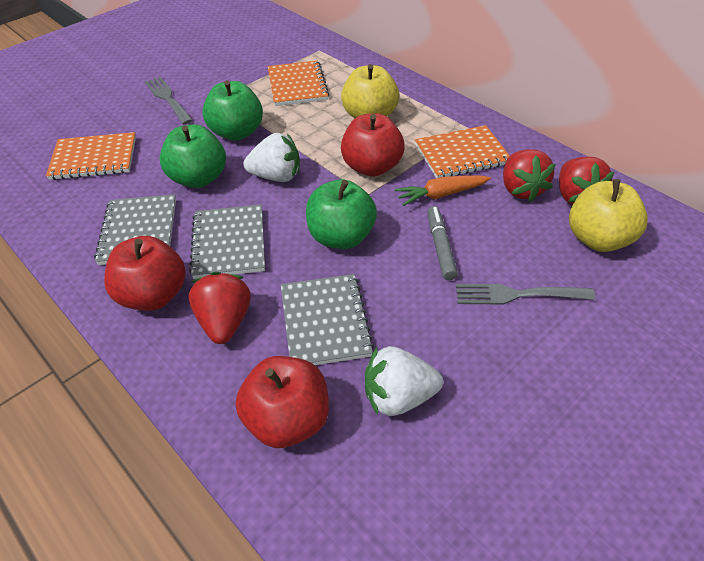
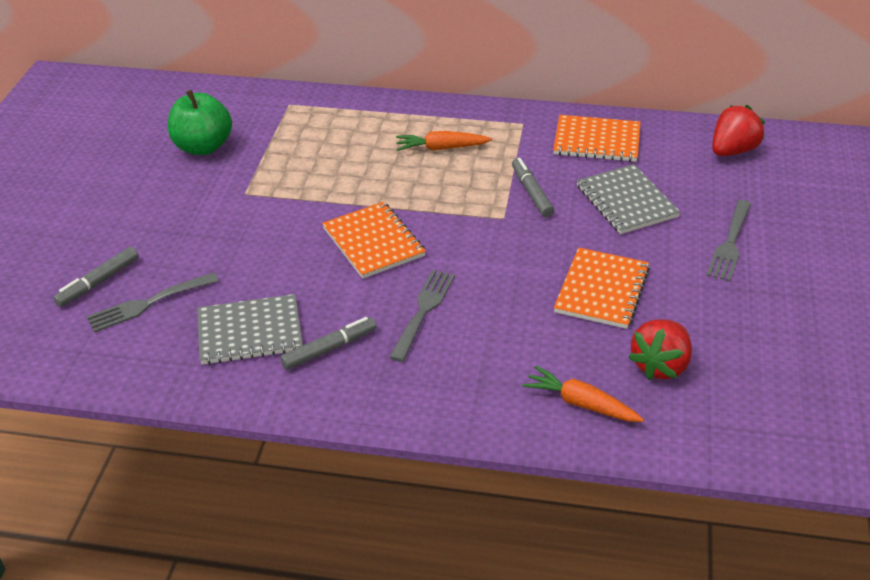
green apple: [160,124,226,188] [203,80,263,140] [306,179,377,249] = 3 -> [168,90,232,155] = 1
grey fork: [144,77,193,124] [456,284,596,305] = 2 -> [86,272,219,333] [389,270,455,362] [706,200,751,281] = 3
grey marker: [428,206,458,280] = 1 -> [53,247,139,307] [280,317,377,370] [512,158,554,217] = 3
grey notebook: [94,194,176,265] [189,204,265,279] [281,274,374,365] = 3 -> [197,294,303,365] [577,164,680,234] = 2
orange carrot: [395,176,491,206] = 1 -> [396,131,492,151] [522,365,644,422] = 2
red apple: [104,236,186,311] [235,356,329,448] [341,113,405,177] = 3 -> none = 0
red strawberry: [189,272,251,344] [503,149,556,202] [559,157,614,205] = 3 -> [629,319,692,380] [712,105,765,156] = 2
white strawberry: [243,133,300,182] [365,346,443,416] = 2 -> none = 0
yellow apple: [341,64,399,118] [569,179,648,252] = 2 -> none = 0

